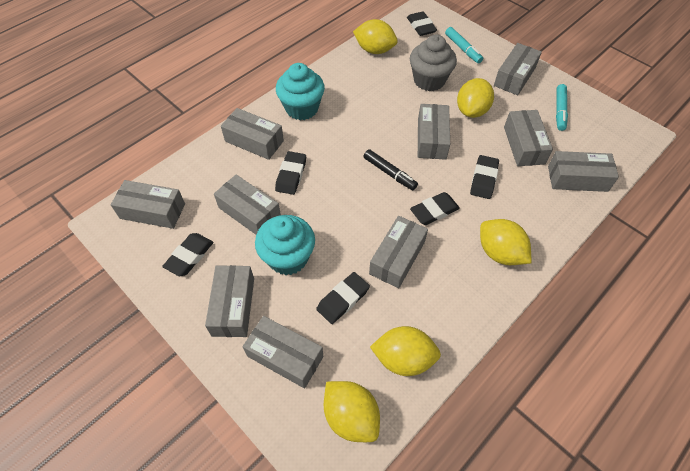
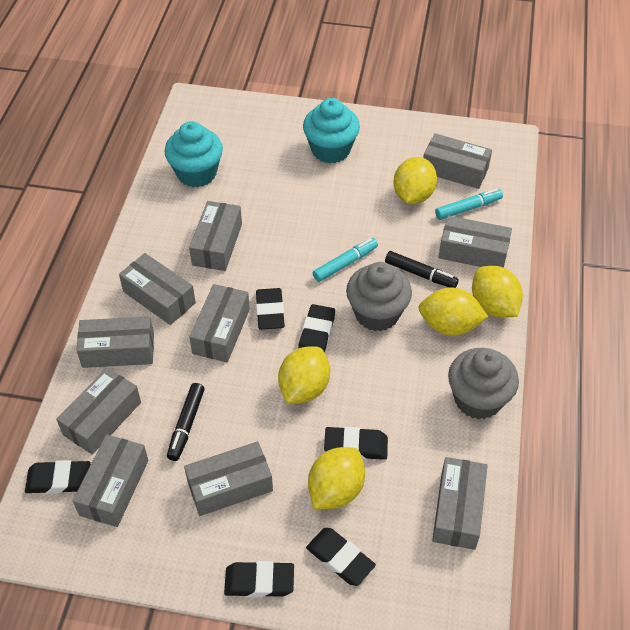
black marker: [363,149,418,190] = 1 -> [167,383,205,461] [385,251,459,288] = 2
grey cupcake: [410,35,457,91] = 1 -> [346,262,412,331] [448,348,519,420] = 2

